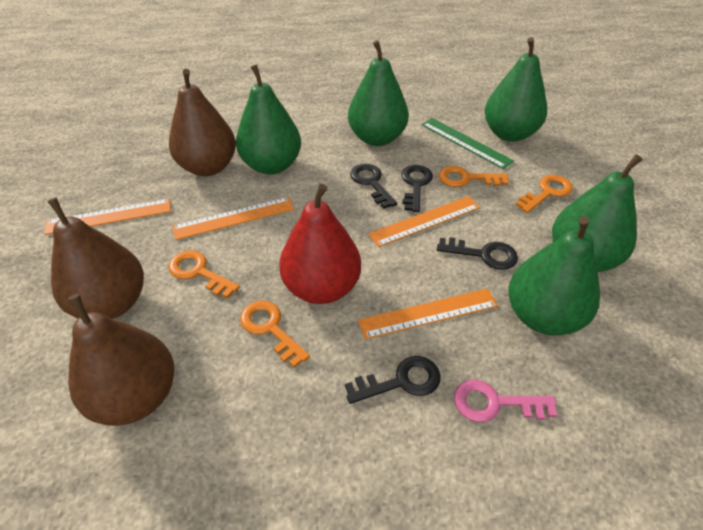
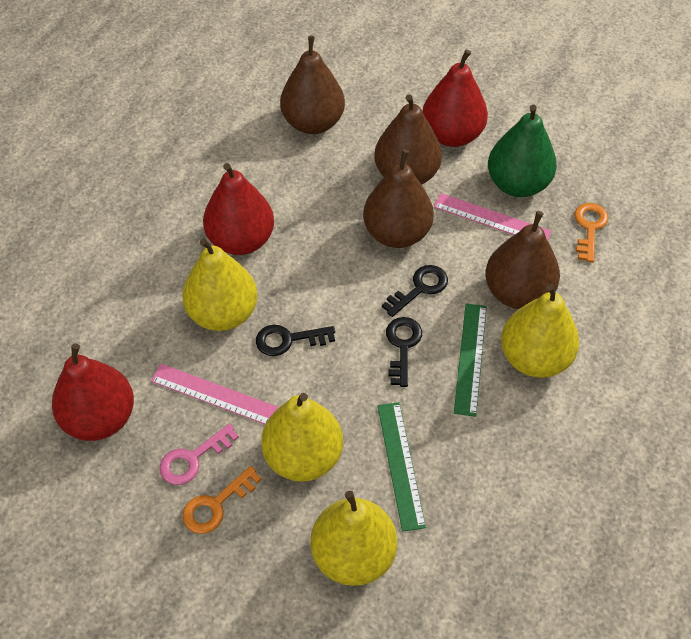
black key: [345,356,441,404] [350,164,397,209] [401,165,433,212] [437,237,518,270] = 4 -> [256,325,335,356] [382,265,448,317] [386,317,422,387] = 3
brown pear: [47,198,144,319] [68,294,174,426] [169,69,236,176] = 3 -> [280,36,345,134] [363,149,434,248] [374,94,442,185] [485,211,560,309] = 4
green pear: [236,64,301,174] [348,40,409,146] [485,37,547,142] [508,216,600,336] [552,154,643,272] = 5 -> [488,105,557,197] = 1
green ruler: [422,118,514,169] = 1 -> [378,402,426,532] [454,304,487,417] = 2
orange key: [169,250,240,298] [240,301,310,368] [439,166,509,187] [516,175,573,213] = 4 -> [182,466,261,534] [575,203,608,262] = 2
orange ruler: [44,199,171,235] [172,197,294,240] [358,289,498,340] [368,196,480,247] = 4 -> none = 0
pink ruler: none = 0 -> [151,364,279,425] [434,193,551,240] = 2
red pear: [279,184,361,304] = 1 -> [52,344,134,441] [203,163,274,255] [422,50,488,147] = 3
yellow pear: none = 0 -> [182,238,258,331] [261,393,343,482] [311,491,397,586] [501,284,579,378] = 4

